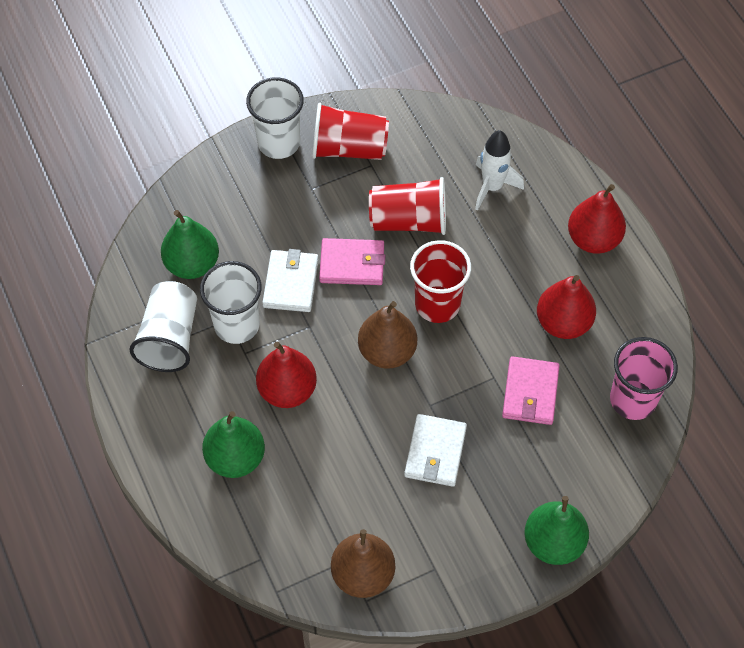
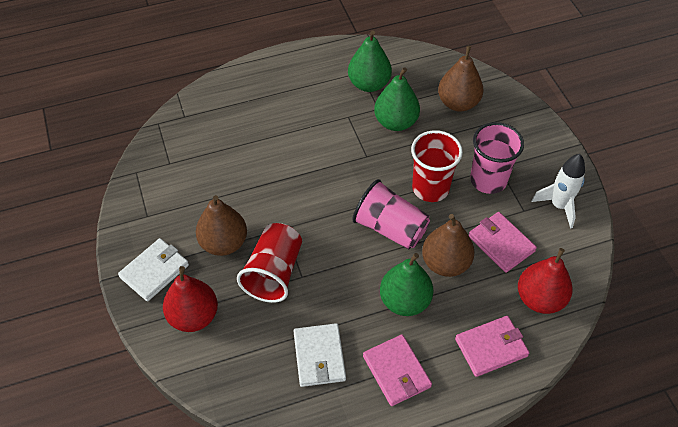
brown pear: [331,529,395,598] [358,301,417,369] = 2 -> [196,195,247,256] [422,214,475,277] [438,46,484,112] = 3
pink cup: [610,337,678,420] = 1 -> [352,179,430,250] [470,122,524,194] = 2
pink wallet: [319,238,385,285] [502,356,560,425] = 2 -> [363,334,432,406] [455,316,529,377] [469,212,537,273] = 3
red cup: [312,103,389,160] [369,177,446,235] [410,240,471,323] = 3 -> [237,223,302,303] [411,130,463,202] = 2
red pear: [256,342,317,408] [537,275,596,339] [568,184,626,254] = 3 -> [163,266,218,332] [518,248,572,314] = 2
white cup: [130,281,197,372] [200,261,262,344] [246,77,304,159] = 3 -> none = 0

